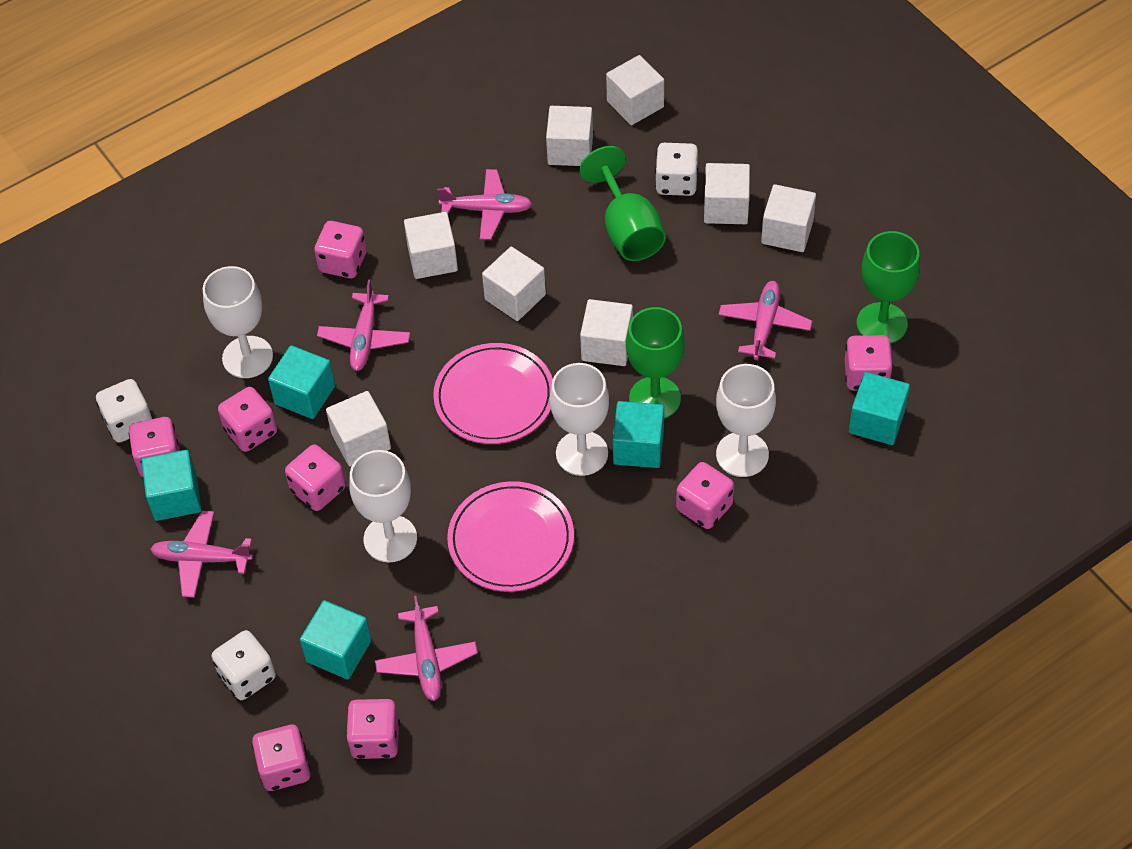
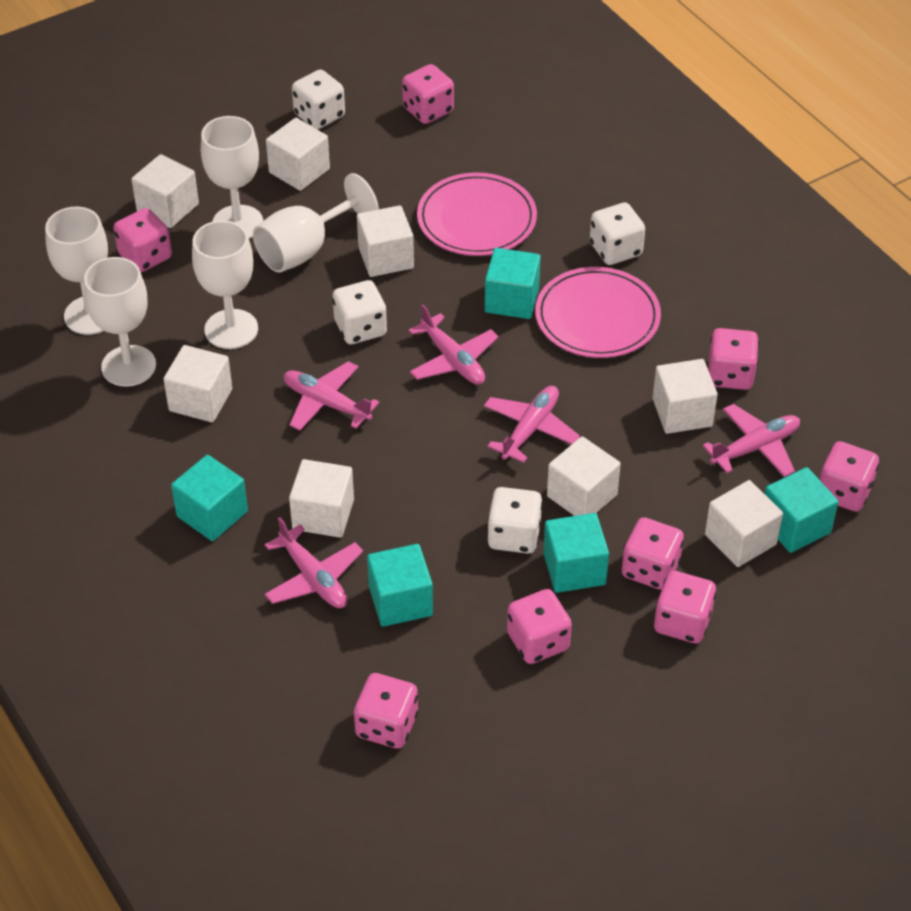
green goblet: [579,146,666,261] [626,307,684,419] [857,231,920,343] = 3 -> none = 0
white dice: [96,379,153,442] [211,630,276,700] [655,143,698,196] = 3 -> [292,69,345,129] [332,280,387,344] [487,487,543,554] [590,203,645,265] = 4
white goblet: [203,266,273,378] [349,450,417,562] [550,363,609,476] [716,364,776,477] = 4 -> [45,207,108,335] [84,257,156,387] [192,220,258,349] [201,116,263,239] [253,173,379,273] = 5

